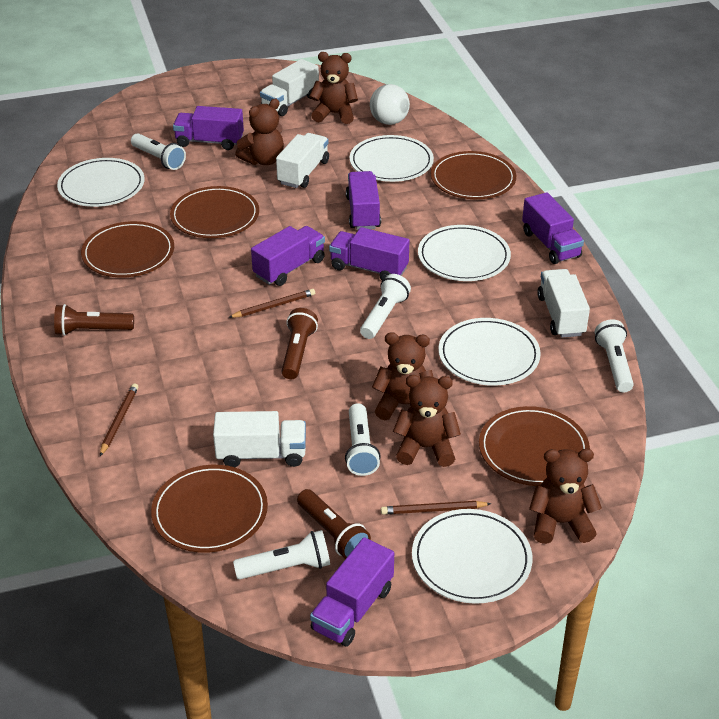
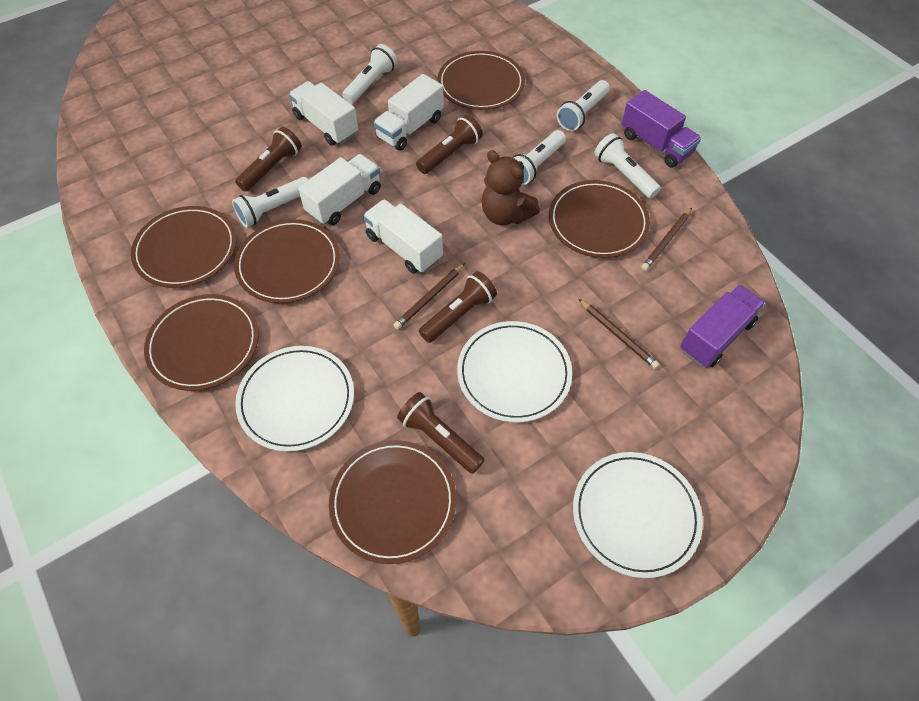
brown flashlight: [54,304,134,336] [281,308,318,379] [297,489,371,559] = 3 -> [235,127,302,192] [397,392,485,474] [416,115,483,174] [419,271,497,343] = 4
brown plate: [81,221,174,277] [151,465,268,553] [170,186,259,238] [431,151,516,199] [479,406,590,486] = 5 -> [131,206,236,288] [144,294,259,391] [234,219,340,303] [329,440,456,564] [438,51,525,110] [549,180,650,258] = 6
brown teddy bear: [235,99,284,165] [309,52,358,124] [372,332,433,420] [393,375,461,467] [529,449,602,544] = 5 -> [481,150,540,225] = 1
purple truck: [173,106,244,150] [251,226,325,286] [310,537,394,647] [329,227,410,281] [346,171,381,230] [522,192,584,264] = 6 -> [621,90,701,168] [680,285,765,367] = 2
white ball: [370,84,410,125] = 1 -> none = 0
white plate: [57,158,145,207] [350,135,434,182] [412,509,532,604] [418,225,511,281] [438,318,541,386] = 5 -> [235,346,354,452] [457,321,572,422] [573,452,703,578] = 3

